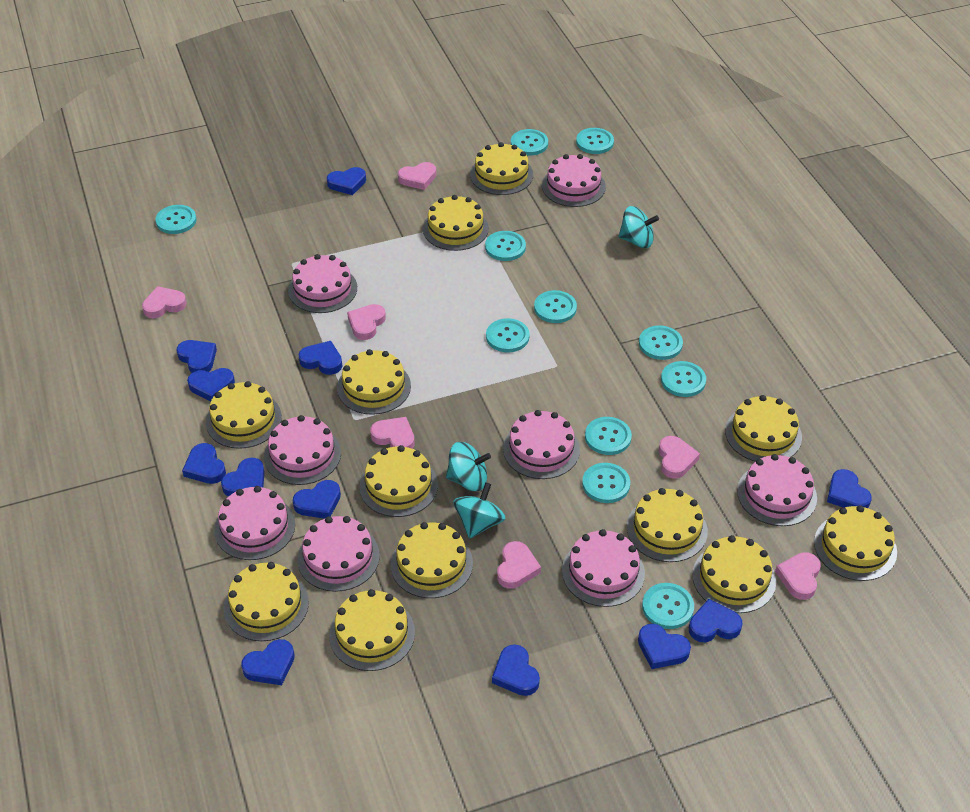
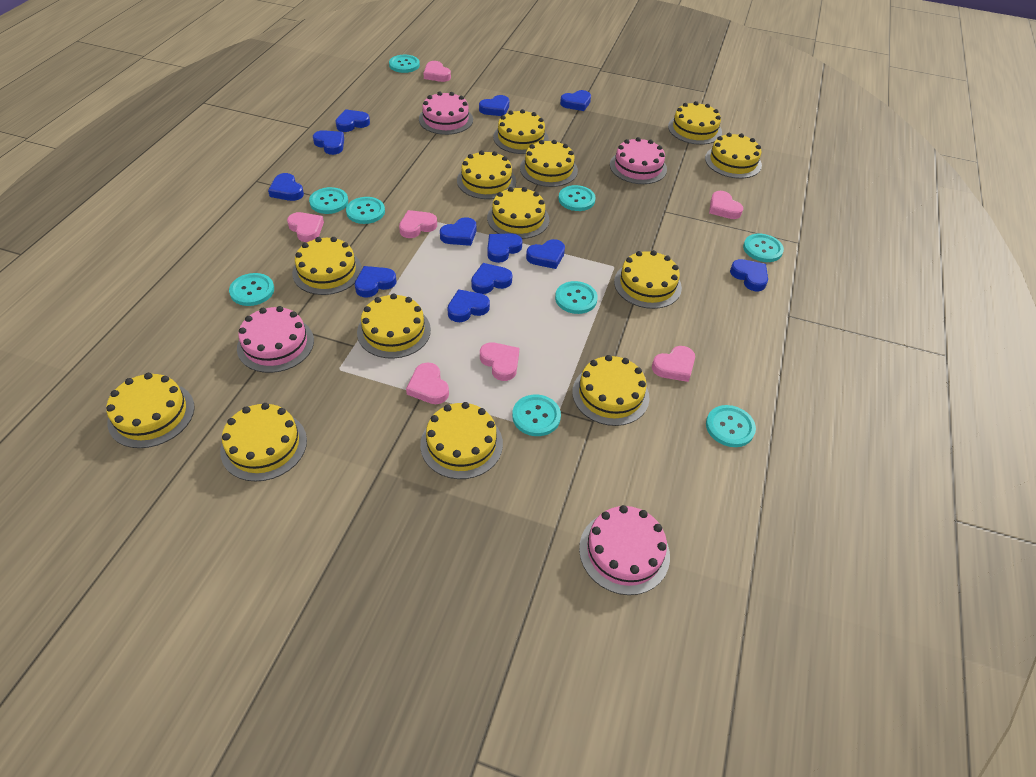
pink cake: [214,486,295,560] [264,415,341,485] [288,254,357,313] [297,516,380,592] [503,410,580,479] [542,154,606,207] [562,529,645,607] [737,454,817,526] = 8 -> [237,306,314,373] [419,92,473,135] [579,505,670,595] [610,137,667,184] = 4
turquoise button: [155,205,197,234] [485,231,526,261] [486,318,529,353] [511,129,548,156] [534,290,577,323] [576,128,614,154] [582,463,630,503] [585,417,632,455] [639,325,683,360] [642,583,694,629] [661,361,706,397] = 11 -> [229,273,274,306] [309,187,348,214] [346,197,385,224] [389,55,420,73] [512,394,561,436] [555,281,598,314] [558,185,596,211] [706,405,756,447] [743,234,784,262] = 9
turquoise spinning top: [446,442,491,491] [453,482,506,539] [618,206,659,248] = 3 -> none = 0
yellow cake: [206,381,282,449] [224,562,309,641] [329,589,415,671] [337,349,411,415] [359,445,438,517] [391,522,473,598] [423,195,489,251] [470,142,533,195] [627,488,708,562] [692,535,776,613] [725,395,802,462] [814,505,897,581] = 12 -> [106,373,195,448] [220,403,307,482] [292,237,362,295] [357,293,431,359] [420,402,503,479] [457,150,516,199] [487,187,549,239] [493,109,549,154] [520,140,578,187] [572,355,650,426] [614,250,682,309] [668,101,722,145] [705,133,762,179] = 13

